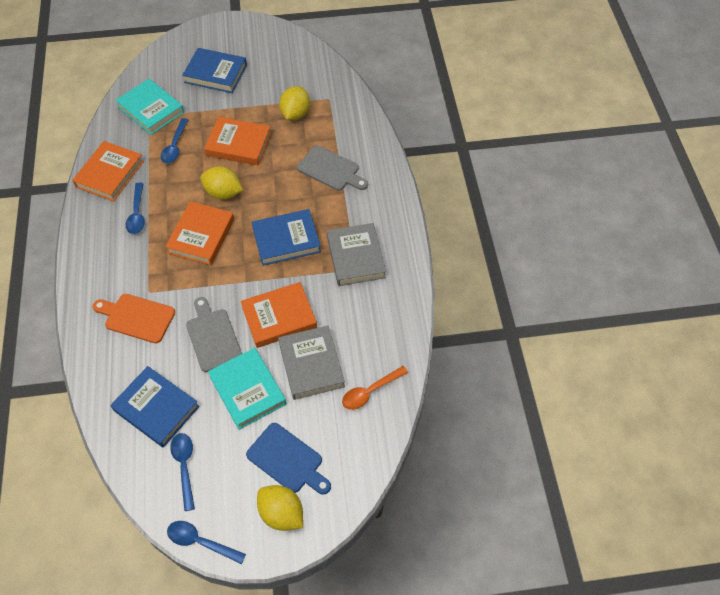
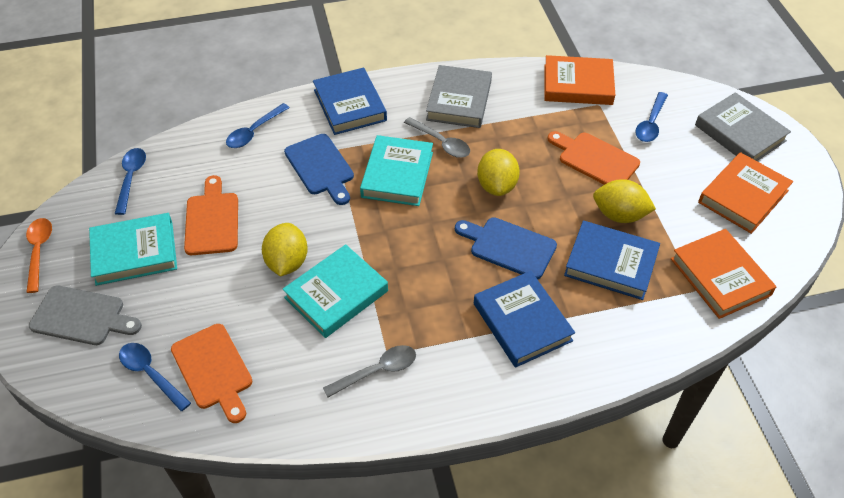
blue cutting board: [246,423,331,495] = 1 -> [284,134,354,205] [455,217,557,279] = 2
grey cutting board: [186,297,242,372] [297,146,368,191] = 2 -> [29,285,142,345] = 1
grey spoon: none = 0 -> [323,345,416,398] [404,117,470,158] = 2
orange book: [72,141,144,202] [165,201,234,265] [204,117,271,166] [241,282,317,348] = 4 -> [544,55,615,105] [671,229,776,319] [698,152,793,234] = 3
orange cutting board: [93,294,175,343] = 1 -> [171,324,252,423] [184,175,238,255] [548,131,640,185] = 3
turquoise book: [115,79,184,135] [208,348,286,430] = 2 -> [89,213,177,286] [282,244,388,338] [360,135,433,206] = 3

